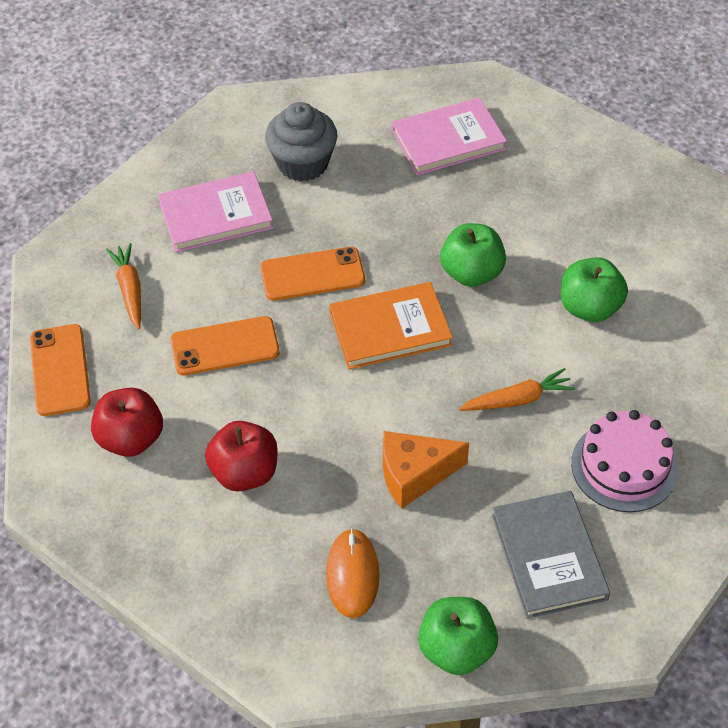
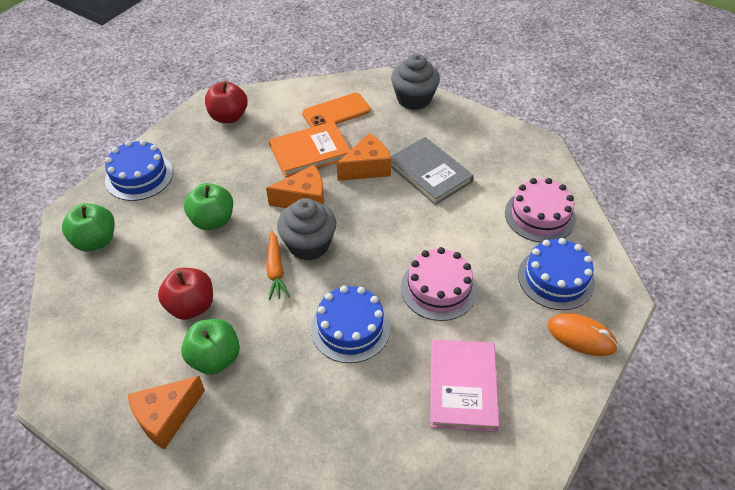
blue cake: none = 0 -> [105,140,173,201] [311,286,390,363] [518,238,595,310] = 3
grey cupcake: [265,102,337,181] = 1 -> [277,198,336,261] [391,54,440,110] = 2
orange carrot: [106,243,141,329] [459,368,575,411] = 2 -> [266,231,290,300] = 1
orange cheese: [383,431,469,509] = 1 -> [127,376,205,450] [266,165,324,208] [337,133,391,181] = 3
orange phone: [30,324,91,416] [171,316,279,375] [260,247,365,301] = 3 -> [302,93,371,128] = 1
pink book: [158,171,273,252] [392,98,507,175] = 2 -> [430,339,499,432] = 1
pink cake: [571,410,678,512] = 1 -> [401,247,477,321] [505,178,576,243] = 2

